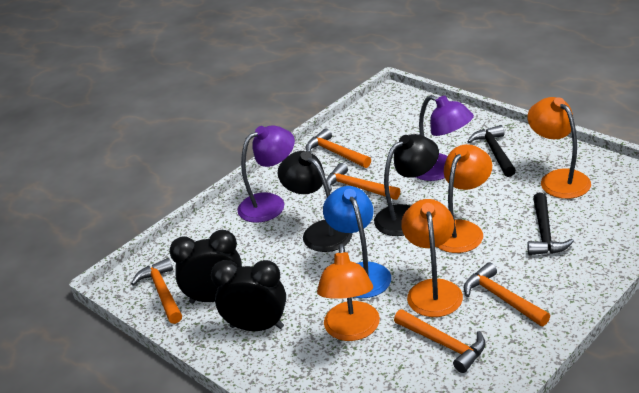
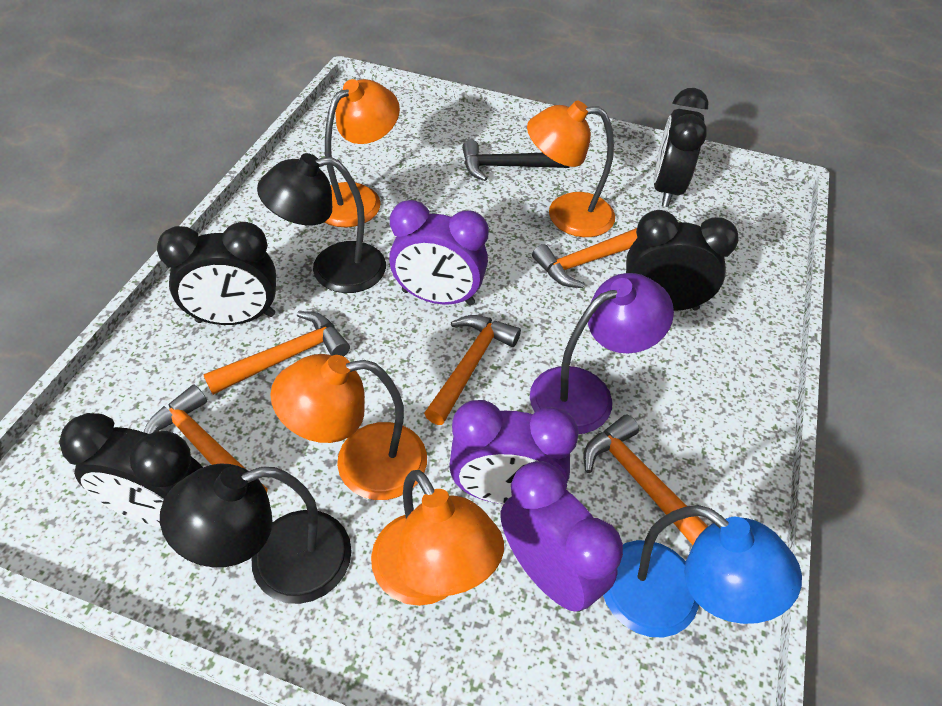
black clock: [169,230,242,304] [211,260,286,331] = 2 -> [59,413,203,527] [157,222,276,325] [626,210,739,311] [653,88,709,207] = 4
black hammer: [467,125,516,177] [527,193,574,255] = 2 -> [462,140,570,181] = 1
purple clock: none = 0 -> [389,200,489,306] [449,400,579,504] [500,461,623,612] = 3
purple lamp: [237,125,295,223] [416,95,474,181] = 2 -> [530,273,674,434] = 1

